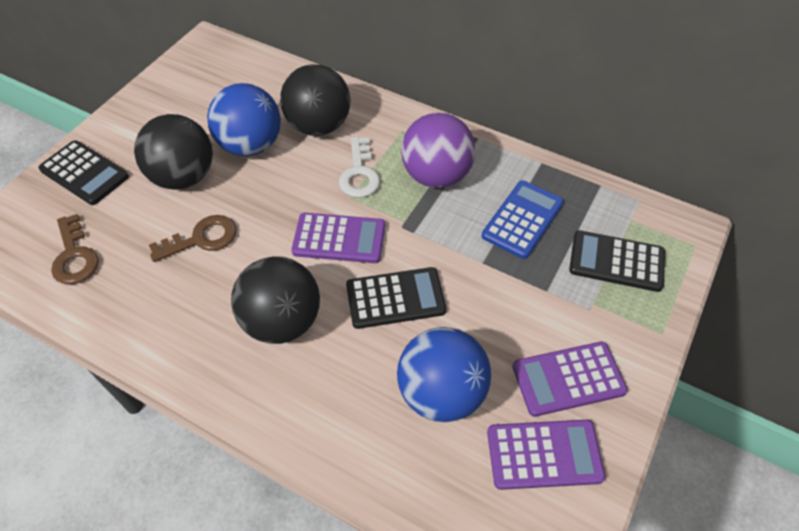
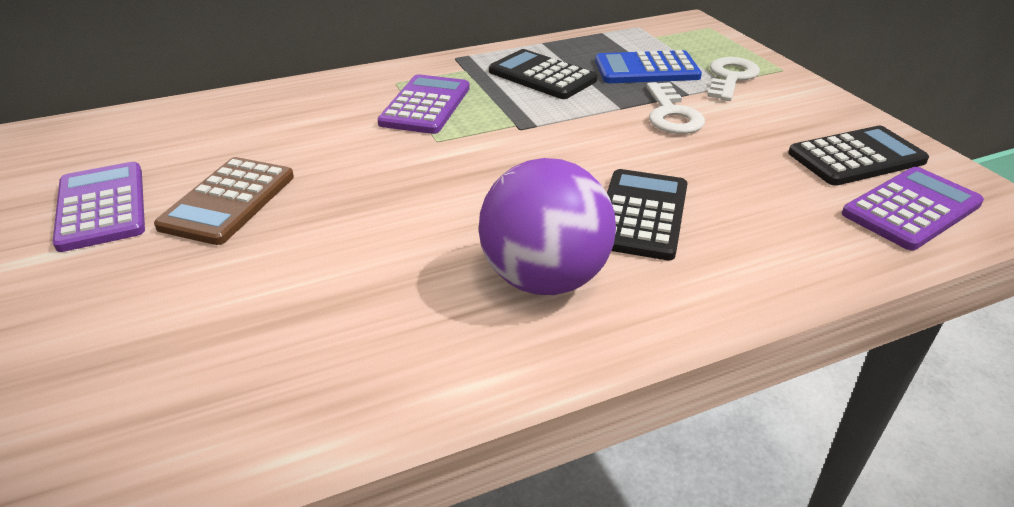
black ball: [134,114,213,190] [231,256,320,344] [280,64,351,136] = 3 -> none = 0
blue ball: [207,83,281,156] [397,327,491,422] = 2 -> none = 0
brown calculator: none = 0 -> [154,157,294,245] = 1
brown key: [51,214,99,284] [149,215,237,262] = 2 -> none = 0
white key: [339,137,380,198] = 1 -> [647,82,705,134] [707,57,760,101] = 2

